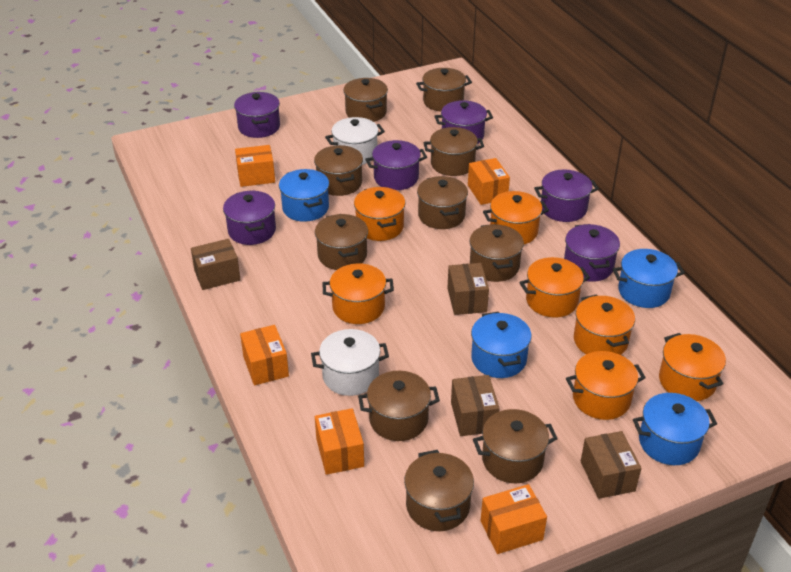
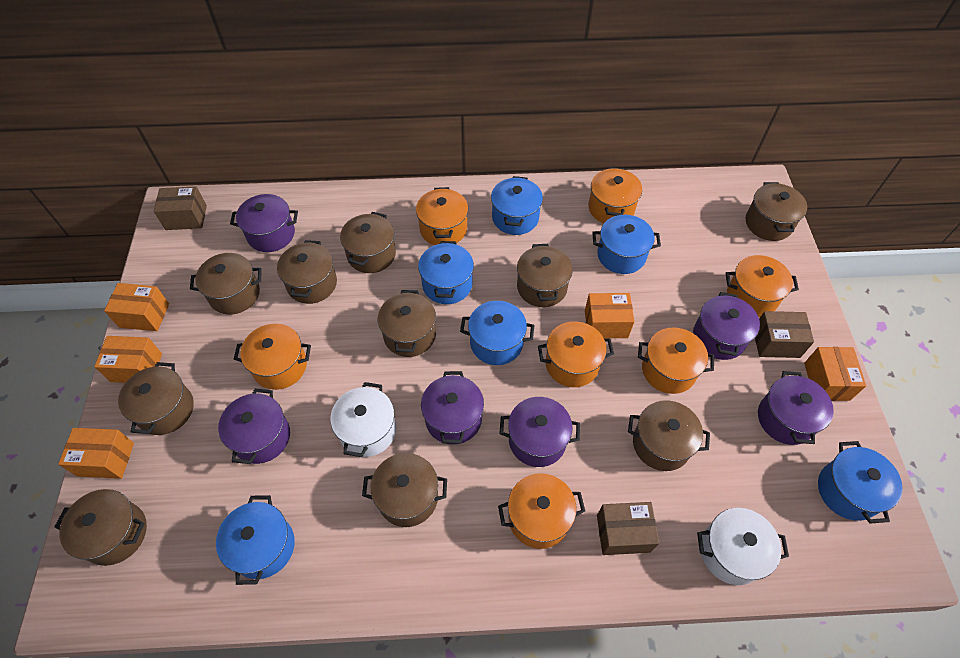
blue pot: [279,169,329,222] [471,312,532,378] [613,249,685,308] [633,393,717,465] = 4 -> [216,495,295,585] [418,241,474,304] [460,301,534,365] [491,176,543,235] [592,215,661,274] [818,441,903,524] = 6
brown box: [191,239,241,290] [448,263,489,315] [451,375,500,436] [581,431,641,499] = 4 -> [154,186,207,230] [597,502,659,555] [755,311,814,358] = 3

